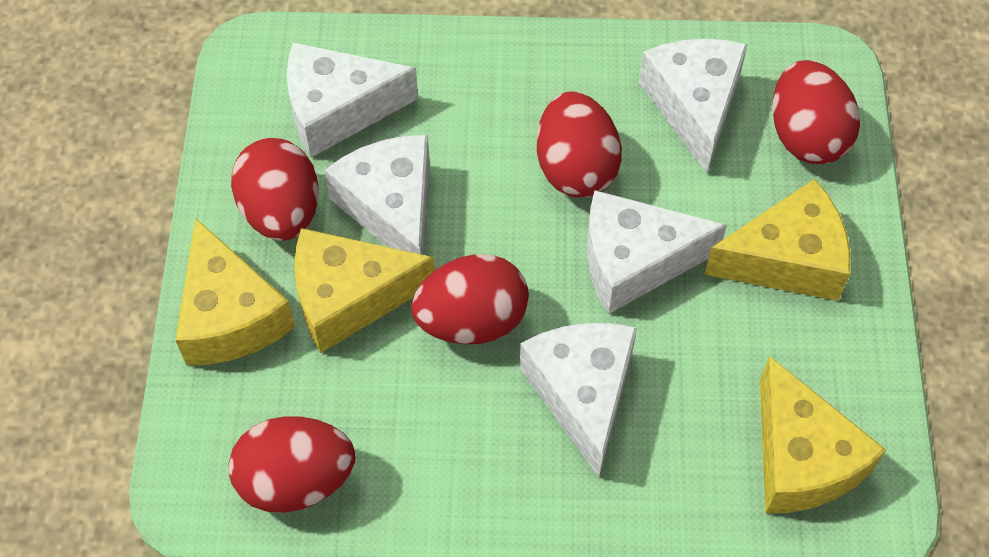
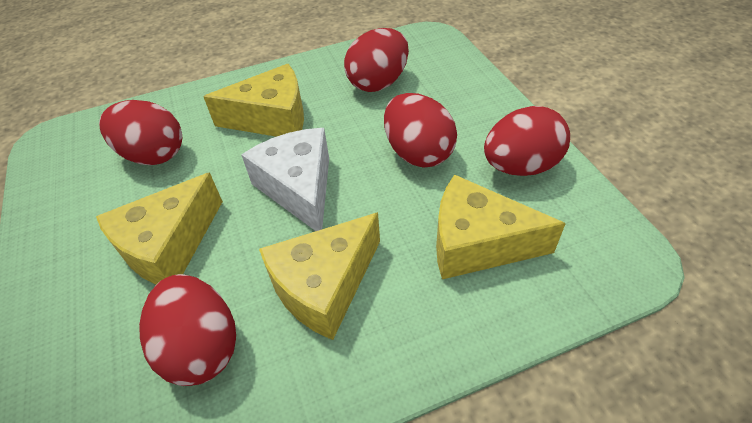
white cheese: [287,42,418,158] [324,135,430,255] [520,323,637,477] [587,190,727,314] [639,39,748,173] = 5 -> [241,128,329,231] = 1

